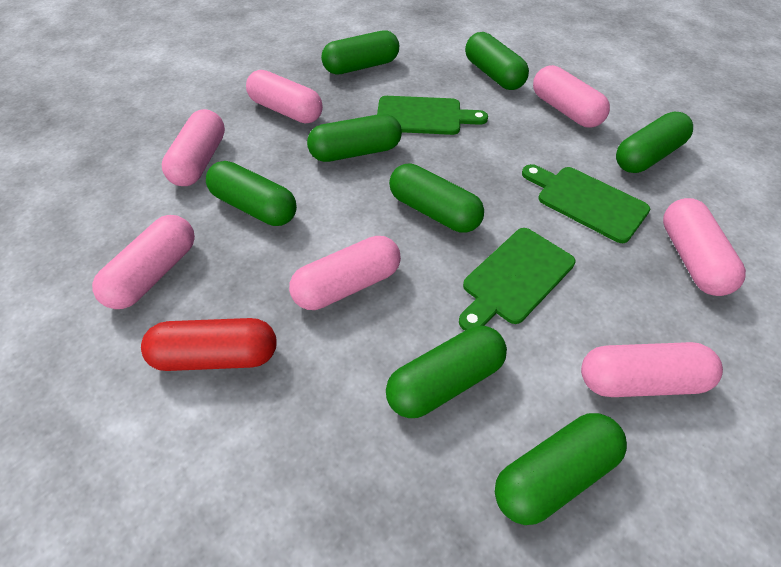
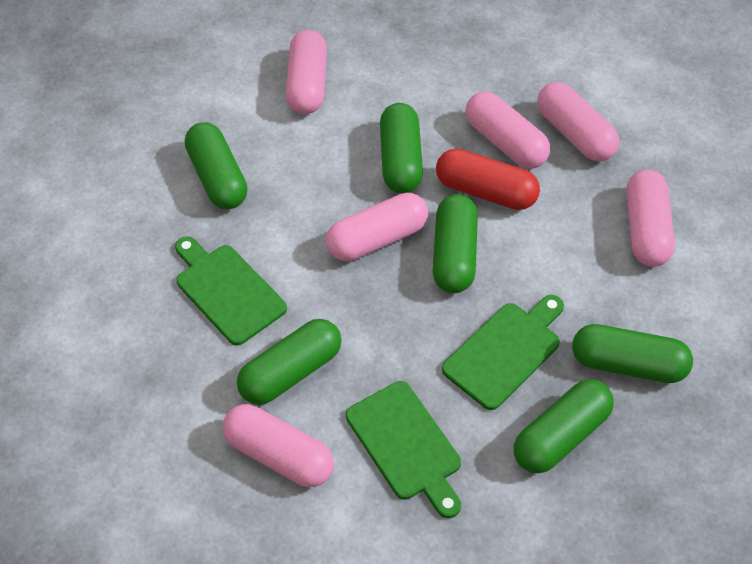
green capsule: [206,161,297,226] [307,114,402,162] [321,30,399,75] [386,326,507,418] [389,163,484,233] [465,32,529,90] [495,413,627,525] [616,112,693,173] = 8 -> [185,122,247,209] [237,319,342,405] [380,103,423,194] [433,194,478,293] [514,379,614,473] [572,324,693,383] = 6
pink capsule: [92,215,195,309] [162,109,225,186] [246,70,323,124] [289,236,401,310] [533,65,610,128] [581,342,723,397] [663,198,746,296] = 7 -> [222,404,334,487] [286,30,327,114] [326,193,428,261] [466,91,550,169] [537,82,619,162] [626,169,675,267] = 6

